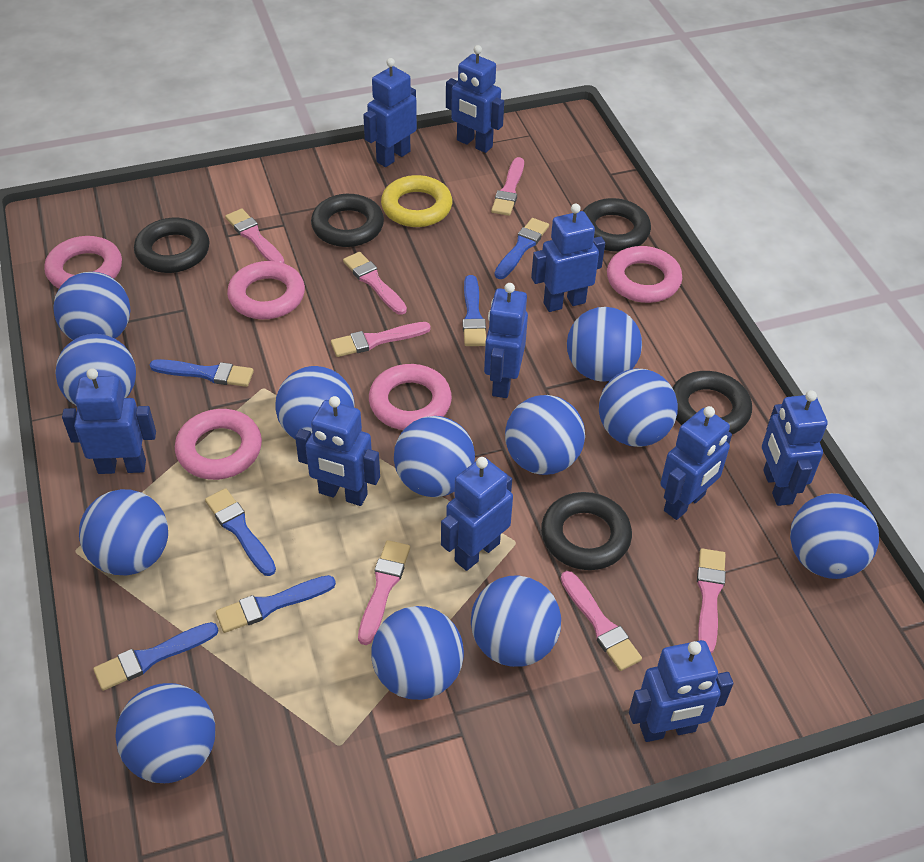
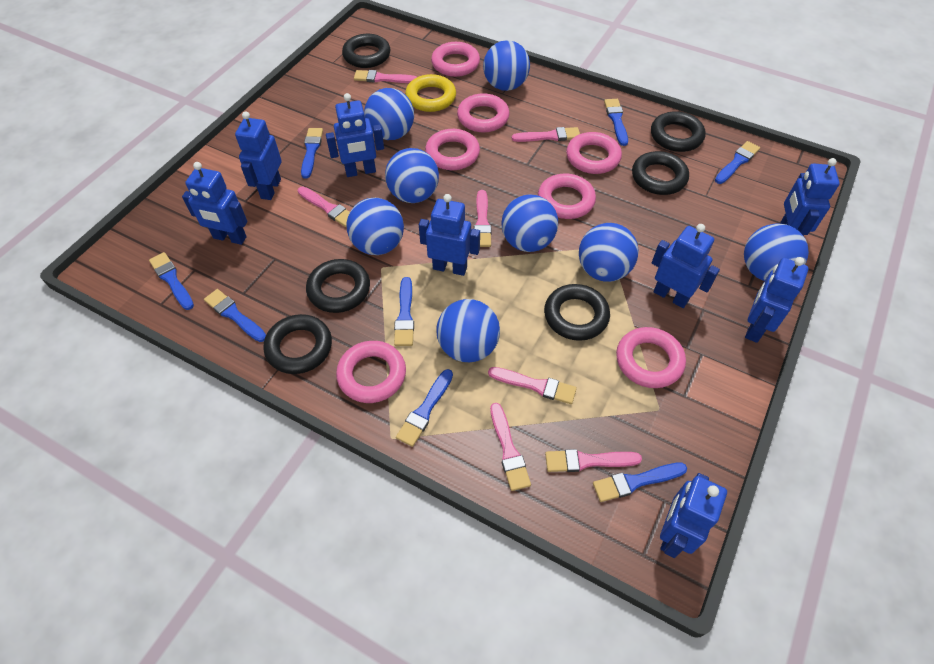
black ring: [134,218,210,273] [311,194,384,247] [541,492,632,570] [583,198,651,252] [672,371,752,434] = 5 -> [263,314,332,374] [306,259,370,313] [342,34,390,68] [544,284,610,341] [632,151,689,195] [651,111,705,152] = 6
blue ball: [53,272,131,340] [55,334,136,405] [79,489,168,575] [115,683,215,783] [275,366,355,439] [372,606,464,700] [394,416,475,497] [471,575,561,667] [505,395,585,475] [567,307,642,382] [599,369,678,447] [790,493,879,579] = 12 -> [346,198,404,255] [364,88,414,140] [385,148,439,203] [436,299,500,362] [483,40,530,91] [501,195,558,252] [579,223,639,282] [744,223,809,281] = 8
blue brush: [93,622,219,691] [150,359,254,387] [205,488,276,576] [216,575,336,633] [462,275,486,346] [494,218,549,279] = 6 -> [149,252,194,310] [204,289,266,342] [301,128,323,179] [394,277,414,346] [396,369,453,447] [593,462,687,502] [604,99,628,146] [715,141,760,184] = 8
blue robot: [62,368,156,474] [295,396,380,506] [363,58,417,167] [441,457,513,571] [446,45,504,153] [484,283,528,398] [531,203,605,312] [629,640,733,742] [661,406,732,520] [762,390,828,506] = 10 -> [182,162,247,245] [235,111,282,200] [326,93,384,177] [419,194,480,276] [652,224,720,308] [660,473,727,558] [745,257,809,343] [780,158,840,236] = 8
pink ring: [44,236,122,288] [175,409,262,480] [227,261,305,319] [369,364,452,430] [607,246,682,303] = 5 -> [336,341,406,403] [425,129,480,170] [431,42,480,77] [457,93,510,132] [538,174,596,219] [566,132,622,174] [616,327,686,388] = 7

